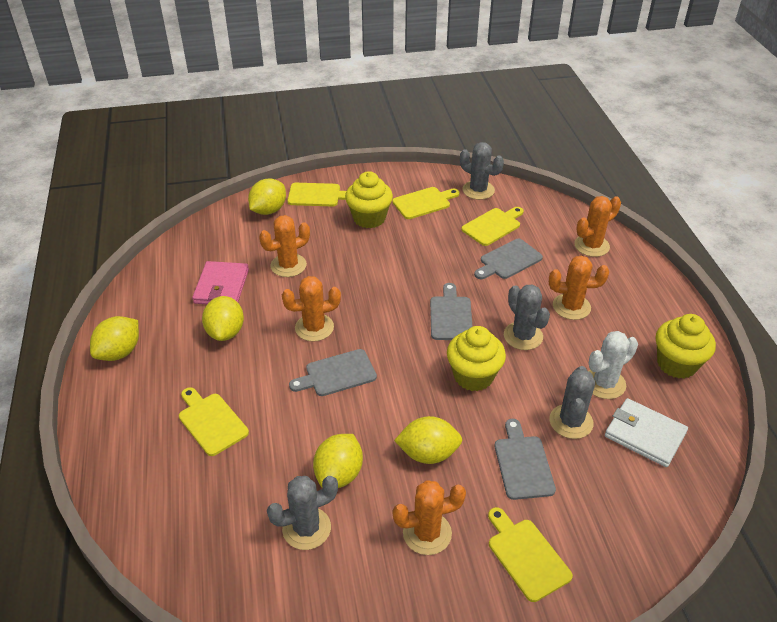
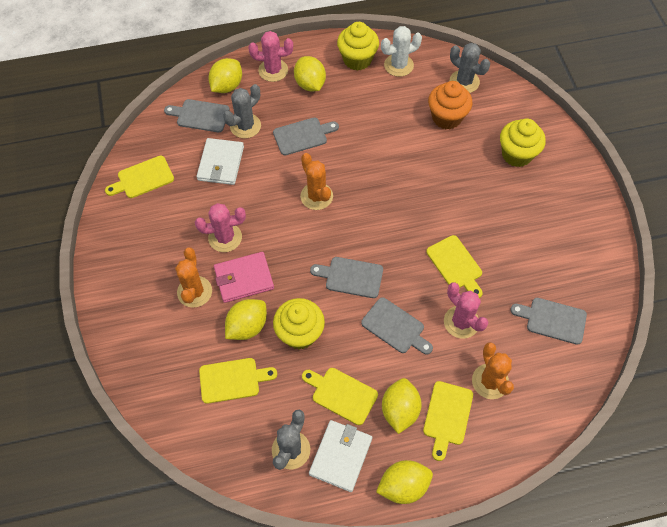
grey cactus: [267,476,338,550] [460,142,504,200] [504,284,550,350] [550,366,595,439] = 4 -> [223,84,261,138] [272,410,310,470] [450,43,490,93] = 3
grey cutting board: [289,349,377,396] [430,283,473,340] [474,239,543,279] [495,419,556,500] = 4 -> [164,99,230,132] [273,117,339,155] [310,257,383,298] [361,297,433,355] [510,298,587,345] = 5
orange cactus: [259,215,310,277] [282,276,341,341] [393,480,466,555] [549,256,609,320] [574,196,621,257] = 5 -> [175,248,212,308] [300,153,333,210] [472,342,514,399] = 3
orange cupcake: none = 0 -> [428,81,472,130] = 1
pink cactus: none = 0 -> [195,203,246,252] [248,31,293,82] [444,282,488,339] = 3
white wallet: [605,398,688,467] = 1 -> [197,138,244,185] [309,420,372,492] = 2

